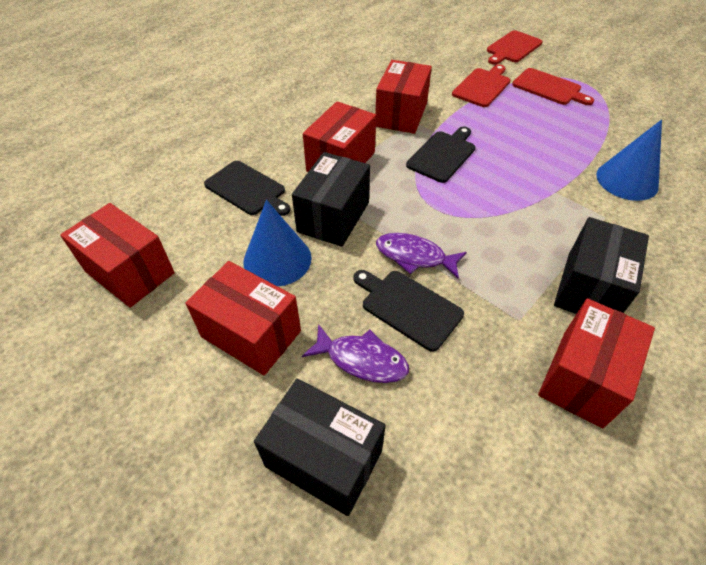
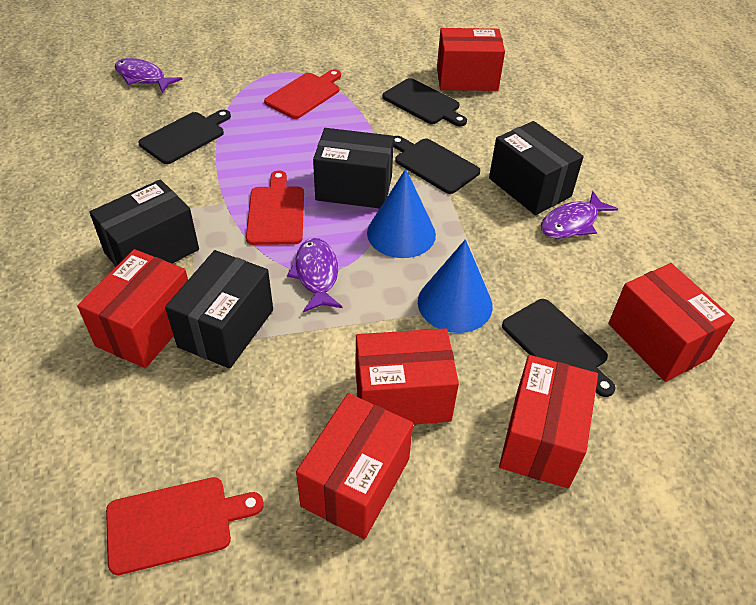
black box: [254,379,386,516] [292,152,370,247] [554,217,649,314] = 3 -> [89,179,199,267] [165,250,273,369] [313,128,394,208] [489,121,584,215] = 4
black cutting board: [204,161,291,216] [353,270,464,352] [406,127,475,183] = 3 -> [138,110,231,164] [382,78,467,127] [393,136,480,194] [502,299,616,397] = 4
purple fish: [302,324,409,383] [376,233,467,279] = 2 -> [115,58,182,93] [287,238,343,312] [541,191,618,239] = 3
red box: [60,203,175,308] [185,261,301,375] [303,101,376,172] [375,60,432,134] [538,298,655,428] = 5 -> [77,249,188,368] [296,393,413,539] [356,328,459,425] [437,28,505,91] [499,355,598,488] [608,263,735,382] = 6

